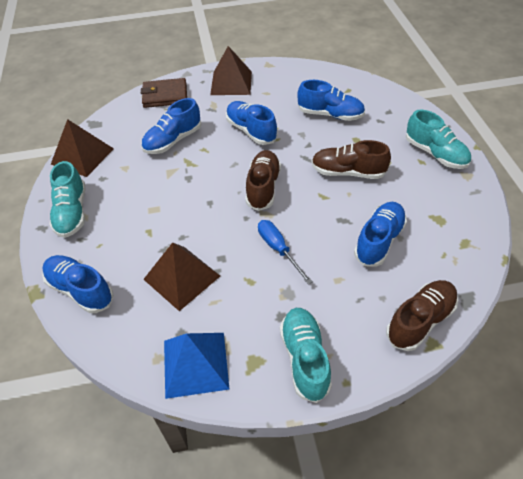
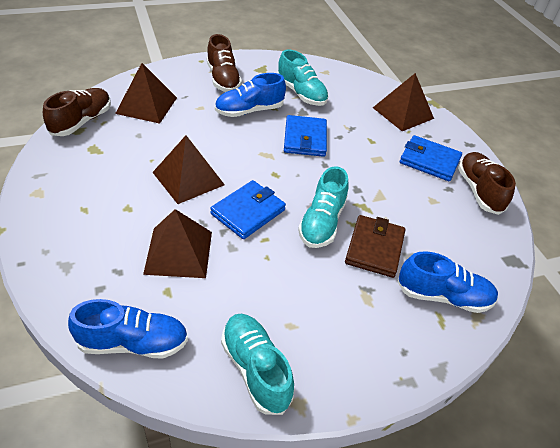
blue pyramid: [164,333,229,399] = 1 -> none = 0
blue screwdriver: [258,220,313,284] = 1 -> none = 0
blue shoe: [42,255,114,313] [141,98,202,154] [226,101,278,145] [298,80,365,121] [354,202,407,267] = 5 -> [68,299,188,359] [215,73,286,117] [397,251,498,313] = 3
blue wallet: none = 0 -> [210,180,286,239] [284,115,327,157] [400,135,462,181] = 3
brown pyramid: [51,119,114,177] [143,242,220,311] [210,46,252,95] = 3 -> [115,63,177,124] [143,209,212,278] [152,135,225,204] [373,73,434,131] = 4

